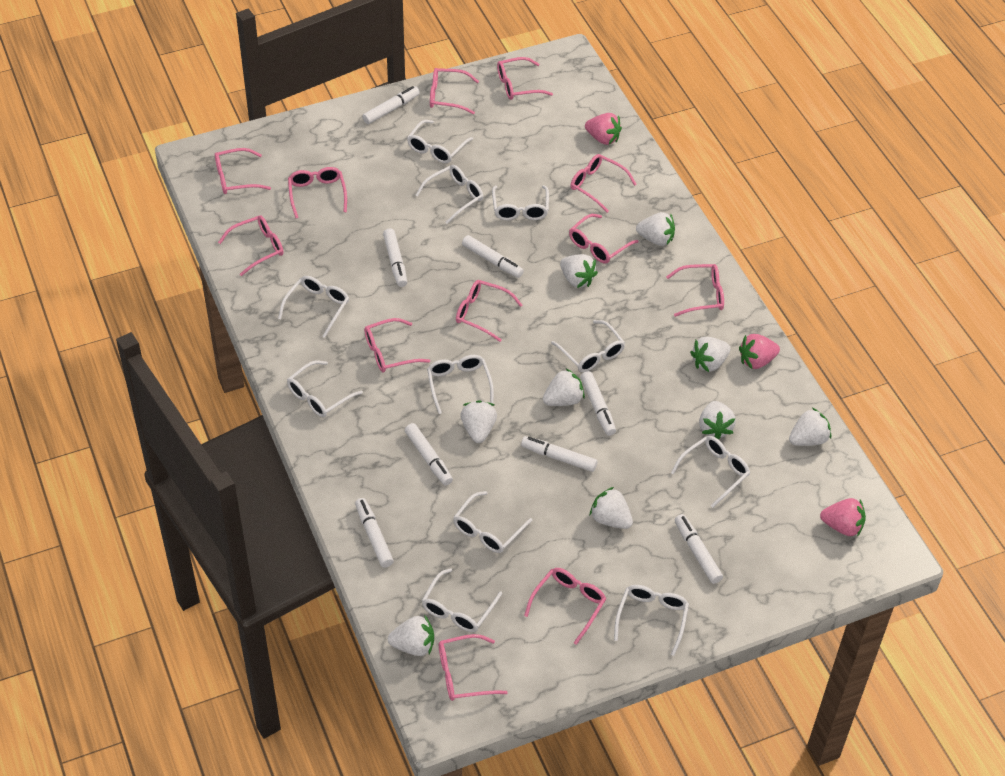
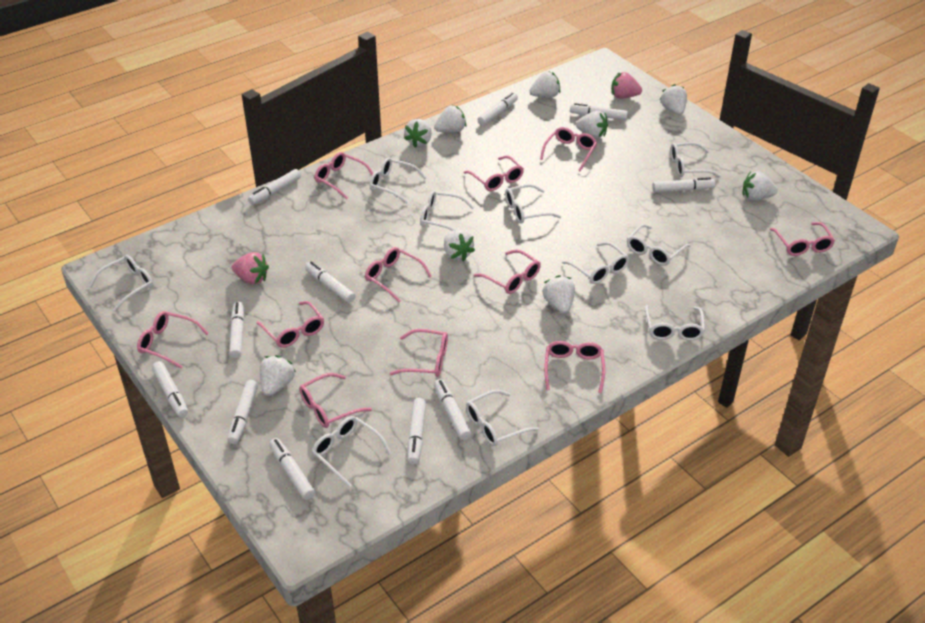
pink glasses: [215,148,271,194] [218,215,284,276] [288,167,347,219] [364,318,430,372] [430,68,479,114] [439,634,508,701] [456,280,522,342] [497,57,553,100] [524,568,606,645] [569,214,639,264] [570,154,637,213] [666,264,724,317] = 12 -> [137,311,208,369] [256,301,324,348] [299,373,372,428] [315,152,373,200] [365,247,432,303] [389,329,448,377] [464,156,524,191] [474,250,541,294] [540,127,597,172] [544,341,605,393] [769,222,835,256] = 11
pink strawberry: [585,113,622,145] [739,334,780,369] [820,498,866,537] = 3 -> [232,252,269,284] [611,72,642,99] = 2
white glasses: [278,276,349,338] [287,361,363,417] [407,120,473,163] [416,165,483,224] [422,568,502,632] [427,355,494,414] [453,491,533,553] [492,185,549,220] [551,320,625,372] [614,585,689,656] [671,436,750,508] = 11 -> [89,255,153,311] [312,416,392,488] [370,158,427,203] [421,190,474,231] [466,390,539,446] [505,184,561,223] [562,242,629,284] [627,224,690,266] [645,305,705,341] [670,142,721,178] = 10
white marker: [355,498,394,567] [362,86,420,124] [383,229,407,287] [405,423,453,485] [462,235,524,278] [521,436,597,472] [580,371,616,436] [675,514,723,584] = 8 -> [152,361,188,417] [227,380,258,444] [229,302,244,358] [248,169,301,205] [269,438,315,500] [305,261,356,303] [408,398,426,464] [434,379,472,440] [478,92,518,126] [570,103,628,120] [652,177,715,192] = 11

